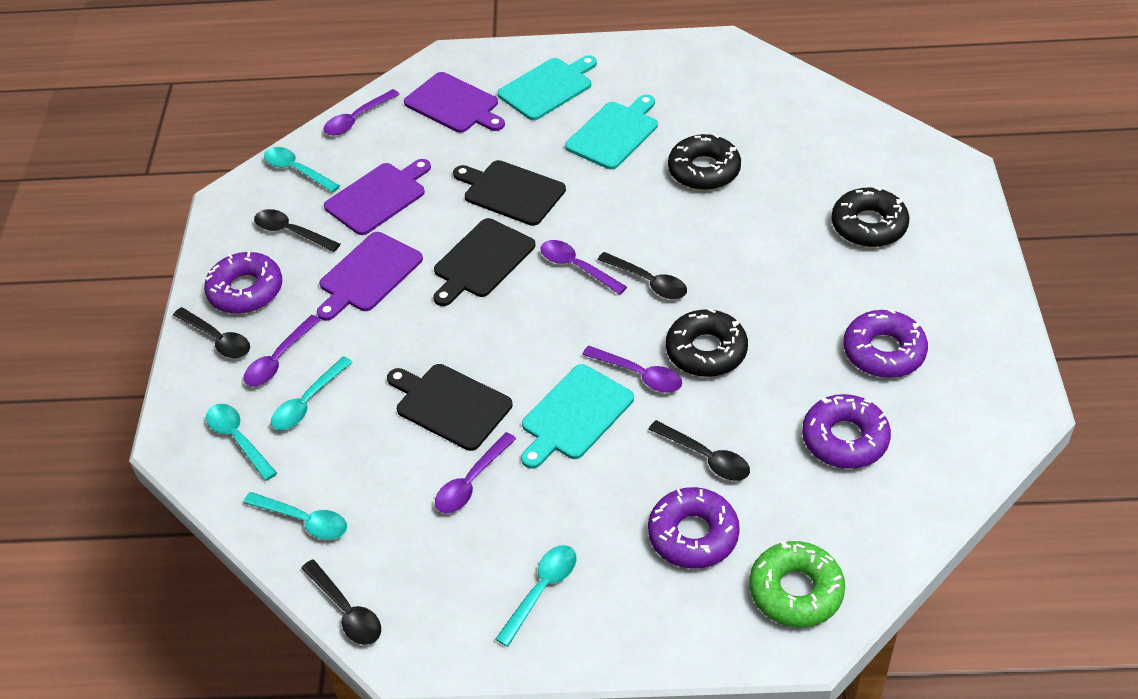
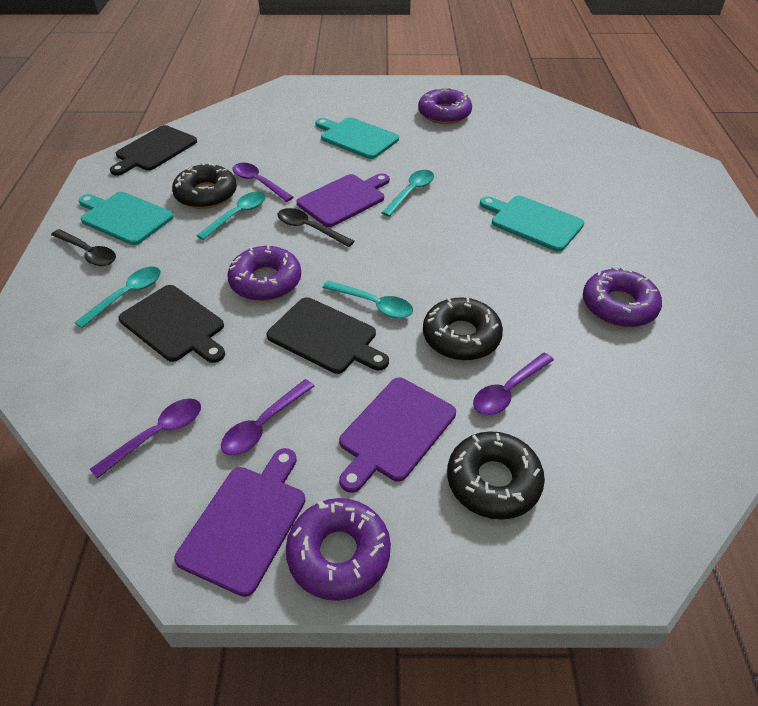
black spoon: [173,307,250,358] [254,209,340,252] [301,559,381,645] [597,252,687,299] [648,420,750,481] = 5 -> [51,229,116,266] [277,208,354,247] = 2
green donut: [749,541,845,627] = 1 -> none = 0
purple spoon: [243,315,321,387] [323,89,400,135] [435,432,516,513] [540,240,627,295] [582,346,682,393] = 5 -> [90,398,201,479] [221,379,315,456] [232,163,294,202] [473,352,554,415] = 4
turquoise spoon: [206,404,277,481] [243,492,347,540] [264,147,340,193] [271,356,352,430] [495,545,577,647] = 5 -> [74,267,161,328] [196,192,266,240] [323,281,413,318] [381,170,434,217] = 4

